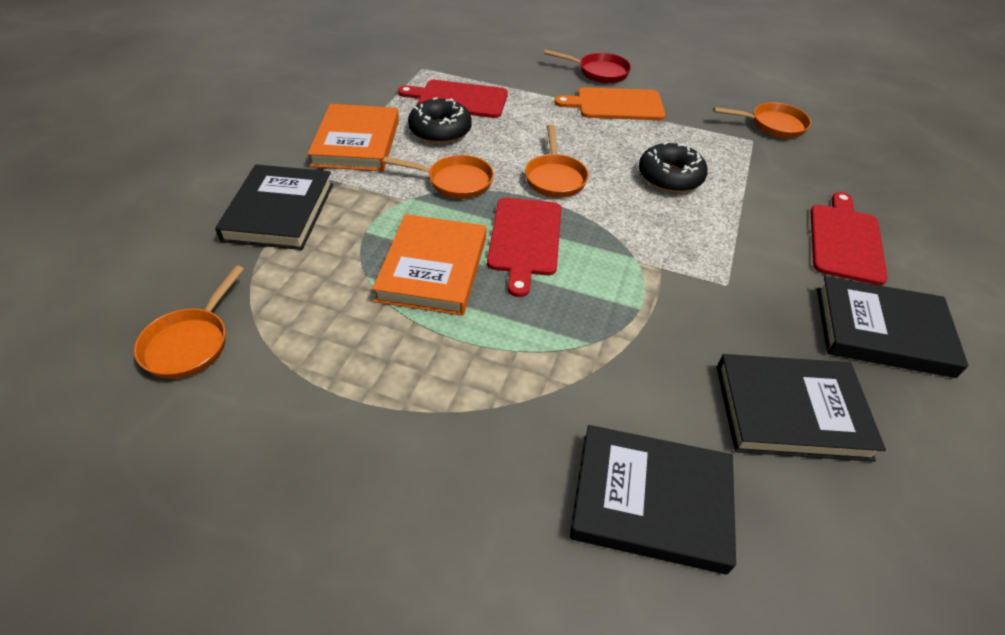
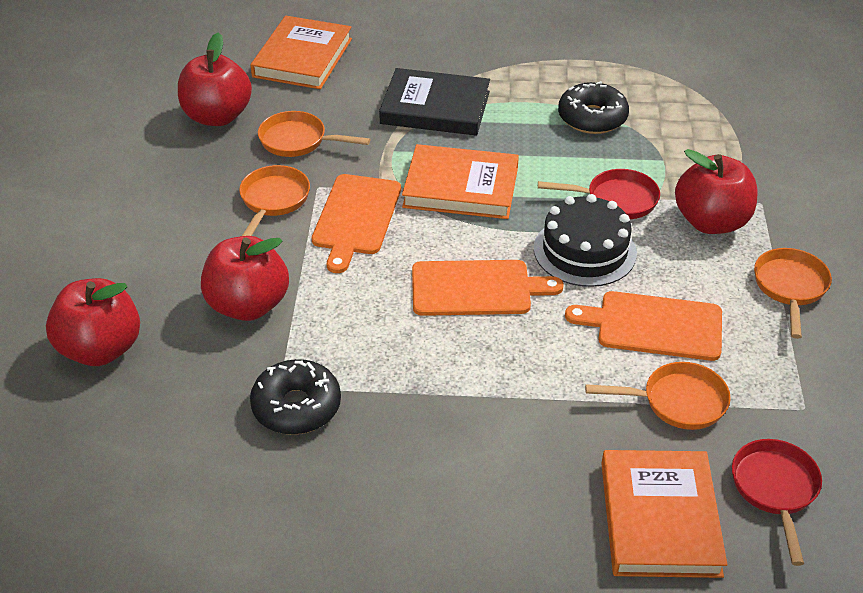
black book: [215,164,333,250] [570,425,736,575] [717,354,886,462] [817,276,968,378] = 4 -> [379,68,490,136] = 1
black cake: none = 0 -> [534,194,637,287] = 1
orange book: [308,104,399,171] [372,214,486,316] = 2 -> [251,16,352,89] [402,144,519,219] [601,450,728,578] = 3
orange cutting board: [554,87,666,120] = 1 -> [312,174,401,273] [412,260,564,316] [565,291,722,361] = 3
red apple: none = 0 -> [46,278,140,366] [178,32,252,126] [201,236,289,321] [675,149,757,234] = 4
red cutting board: [398,80,508,118] [487,198,561,297] [810,192,888,286] = 3 -> none = 0
red pan: [544,49,631,83] = 1 -> [538,169,660,219] [732,439,822,566] = 2

